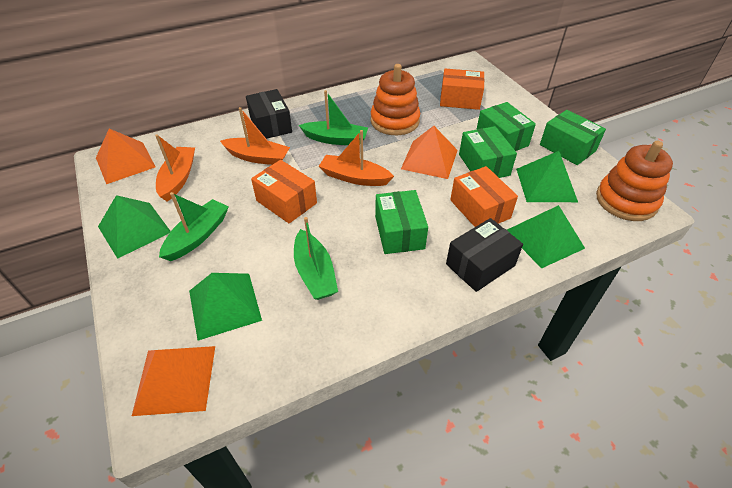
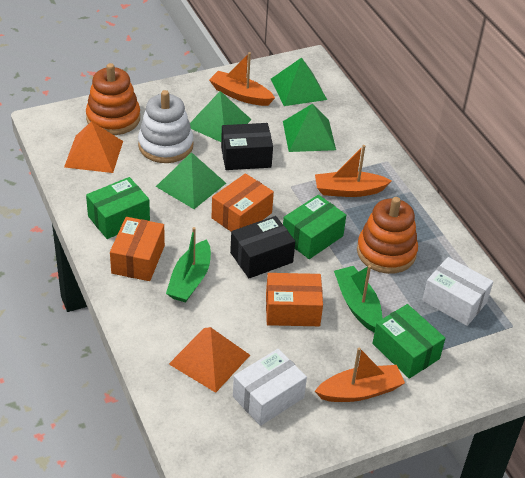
green boat: [159,192,229,261] [294,217,338,300] [299,90,368,145] = 3 -> [166,227,211,303] [334,265,382,332] = 2
green box: [375,190,428,254] [459,126,517,178] [477,102,536,151] [540,110,606,165] = 4 -> [86,177,150,239] [283,195,346,259] [372,304,445,378] = 3
orange pyramid: [96,129,156,184] [132,346,215,416] [401,126,458,179] = 3 -> [64,121,123,173] [169,327,250,393] = 2
white box: none = 0 -> [233,349,307,426] [422,257,493,326] = 2
white stacking toy: none = 0 -> [138,90,194,163] = 1

